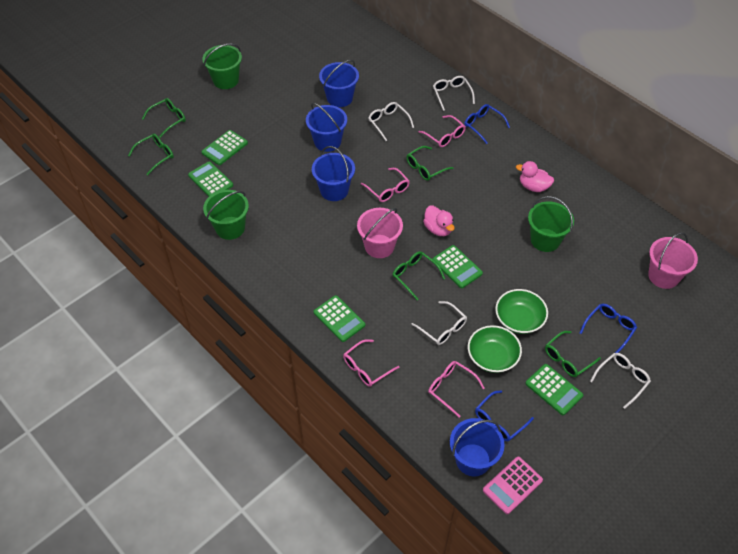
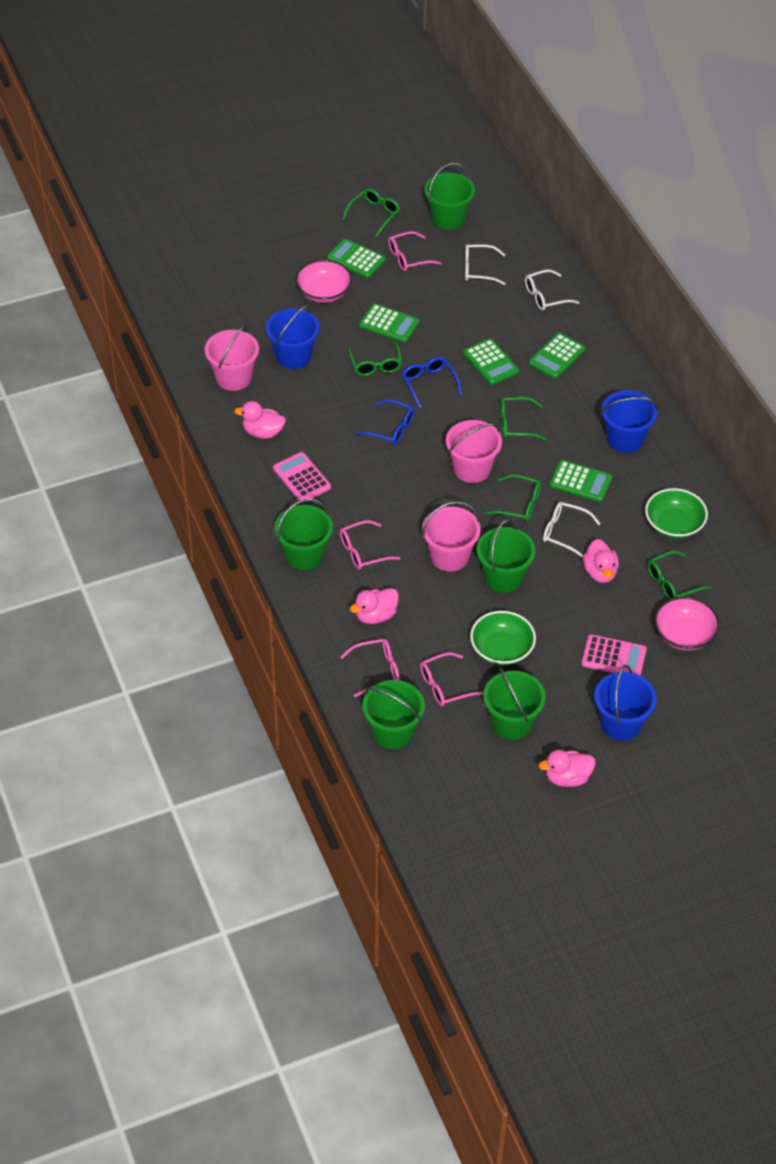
blue bucket: [306,103,347,152] [312,146,355,201] [319,60,359,107] [450,418,505,476] = 4 -> [266,305,320,369] [594,665,657,741] [601,390,658,453] = 3
blue glasses: [464,104,510,144] [475,390,534,442] [580,304,637,353] = 3 -> [356,399,415,445] [402,357,462,408] = 2
green bucket: [202,43,242,89] [203,190,249,240] [528,196,574,252] = 3 -> [274,499,333,570] [362,680,425,749] [425,163,475,230] [477,519,536,593] [483,667,546,740] = 5
pink bowl: none = 0 -> [295,259,352,303] [654,596,720,651] = 2
pink bucket: [357,208,403,258] [648,232,698,289] = 2 -> [205,324,259,391] [422,501,481,572] [446,420,502,483] = 3
pink calculator: [483,457,543,514] = 1 -> [273,452,331,503] [581,634,647,676] = 2
pink duck: [423,205,455,236] [516,161,554,192] = 2 -> [234,401,286,439] [350,588,399,624] [539,750,595,787] [583,539,619,583] = 4
white glasses: [368,102,414,141] [411,301,467,345] [433,76,475,111] [590,353,651,409] = 4 -> [465,244,506,285] [525,270,579,311] [543,502,601,558] = 3

